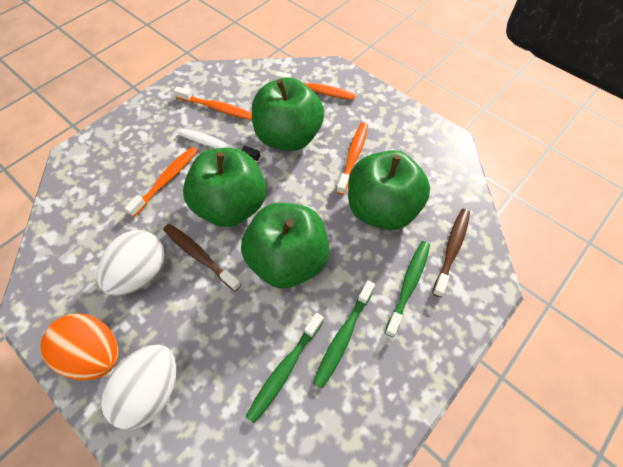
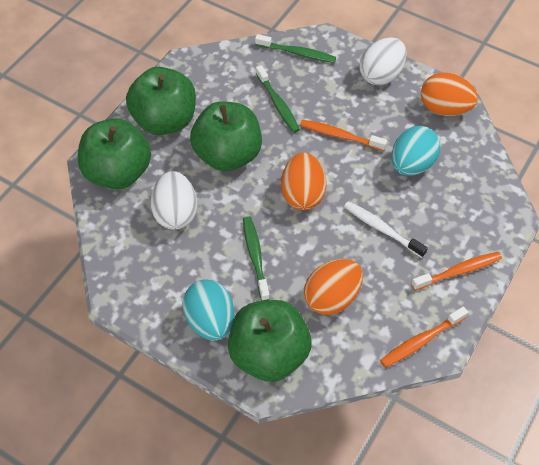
brown toothbrush: [163,224,241,291] [432,209,470,297] = 2 -> none = 0
orange egg: [41,314,118,380] = 1 -> [281,153,326,210] [304,259,363,315] [421,72,478,116] = 3
orange toothbrush: [124,147,197,217] [174,87,252,120] [275,71,356,100] [336,122,368,195] = 4 -> [300,120,387,151] [380,306,468,368] [411,252,502,290] = 3
turquoise egg: none = 0 -> [182,279,234,341] [391,126,440,176] = 2

